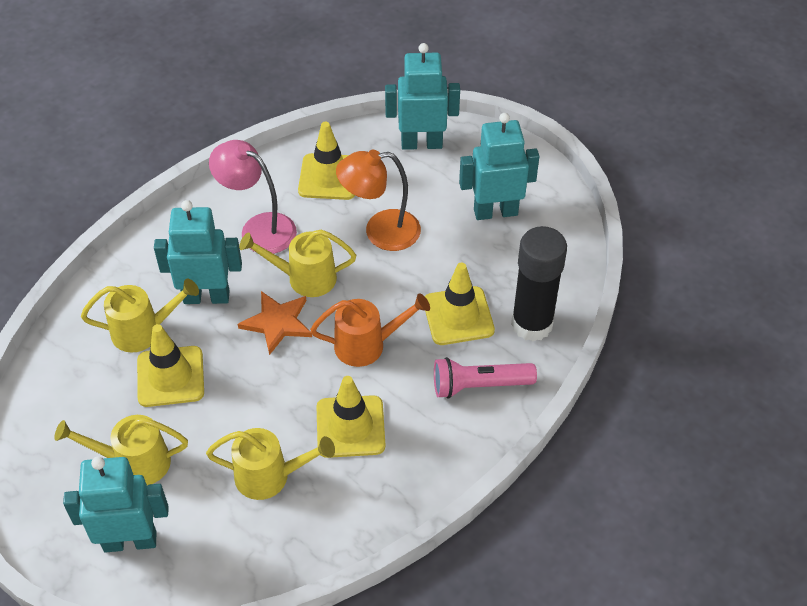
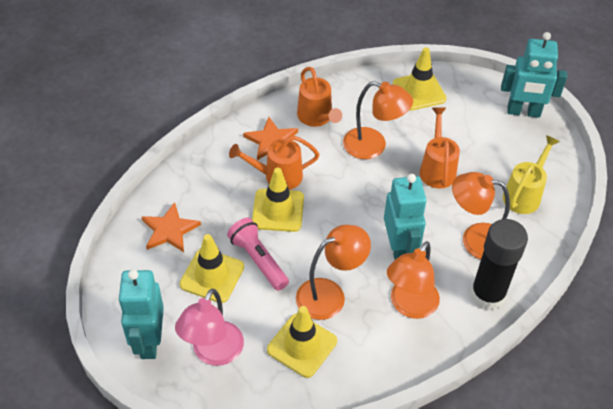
orange lamp: [336,150,421,251] = 1 -> [296,225,371,320] [343,81,413,159] [387,241,440,319] [452,172,510,259] = 4
orange star: [238,291,312,355] = 1 -> [142,202,201,252] [243,117,298,160] = 2
orange watering can: [310,293,430,367] = 1 -> [229,136,320,190] [297,67,342,127] [420,107,460,189] = 3
turquoise robot: [63,456,168,553] [154,200,242,304] [385,43,460,150] [459,113,539,220] = 4 -> [118,270,164,359] [384,174,427,260] [501,32,567,118] = 3
yellow watering can: [54,415,188,485] [81,279,199,352] [206,428,335,500] [239,229,356,297] = 4 -> [503,135,560,214] = 1

